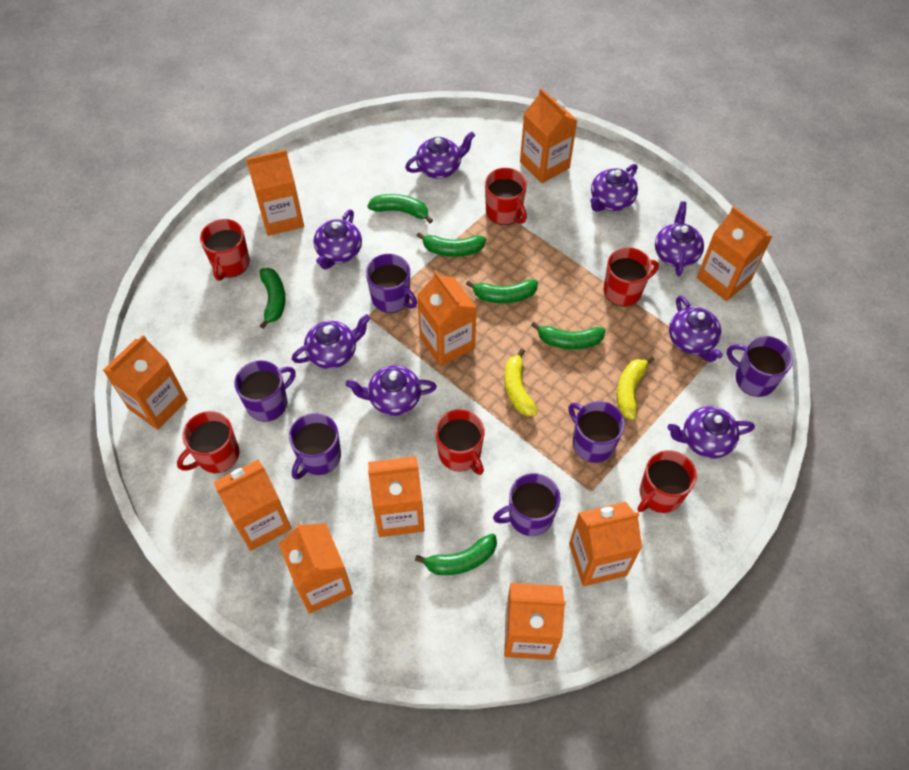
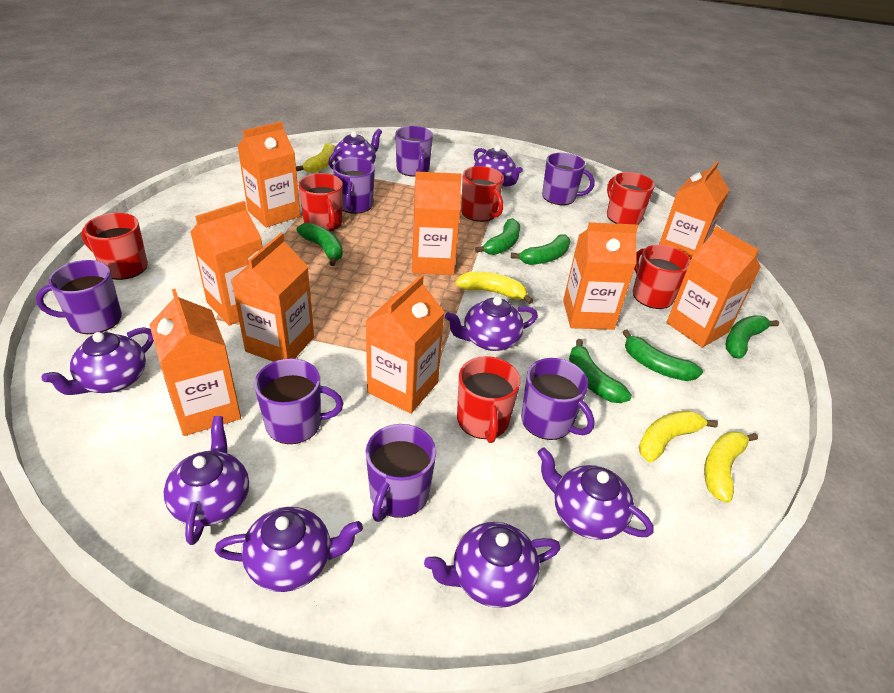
orange carton: [103,335,188,430] [214,460,292,551] [246,149,304,236] [279,522,353,614] [368,456,424,537] [417,271,477,366] [504,583,566,660] [520,88,578,183] [569,502,642,586] [697,206,773,301] = 10 -> [149,289,241,436] [191,201,263,326] [231,233,314,362] [237,121,301,227] [366,275,445,414] [412,171,462,275] [563,222,638,330] [659,161,729,260] [667,226,761,348] = 9
purple mug: [234,360,296,422] [289,413,341,480] [366,254,417,313] [493,473,560,536] [568,401,625,463] [727,336,793,397] = 6 -> [36,260,122,334] [254,358,343,444] [333,157,375,214] [366,424,436,522] [395,126,433,177] [521,358,594,440] [542,153,594,205] = 7
yellow banana: [504,349,538,416] [617,356,654,420] = 2 -> [296,143,336,173] [455,272,533,304] [638,411,718,462] [704,432,758,503] = 4

